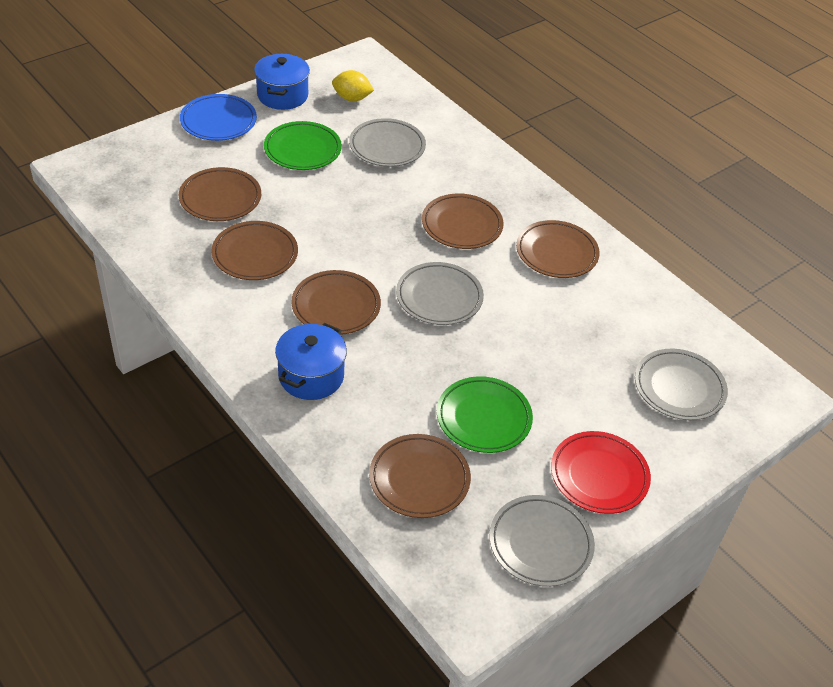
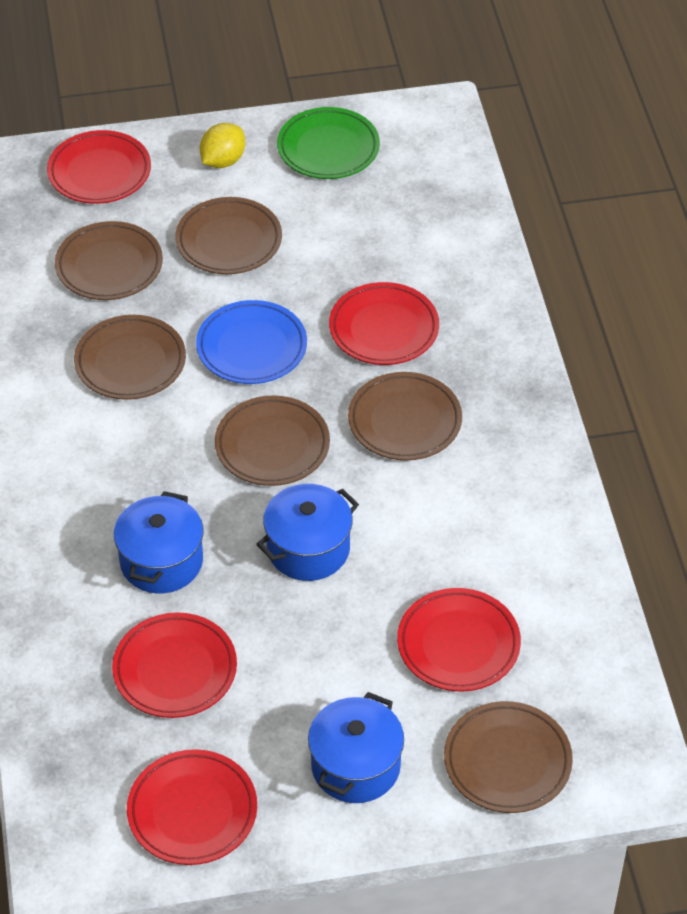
blue pot: [254,54,310,110] [275,323,347,400] = 2 -> [114,491,203,594] [257,484,359,581] [308,692,404,803] = 3
green plate: [264,121,342,170] [437,376,533,453] = 2 -> [277,107,380,179] = 1
grey plate: [349,118,426,167] [396,262,484,325] [489,495,595,587] [635,349,728,420] = 4 -> none = 0
red plate: [551,431,651,514] = 1 -> [47,130,151,204] [112,612,237,718] [127,749,257,865] [329,282,439,365] [397,588,521,691] = 5

